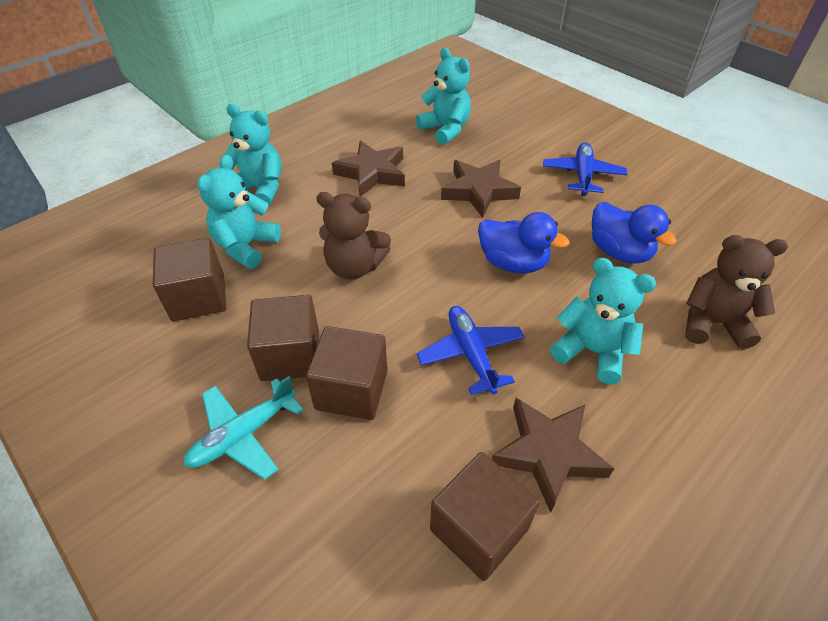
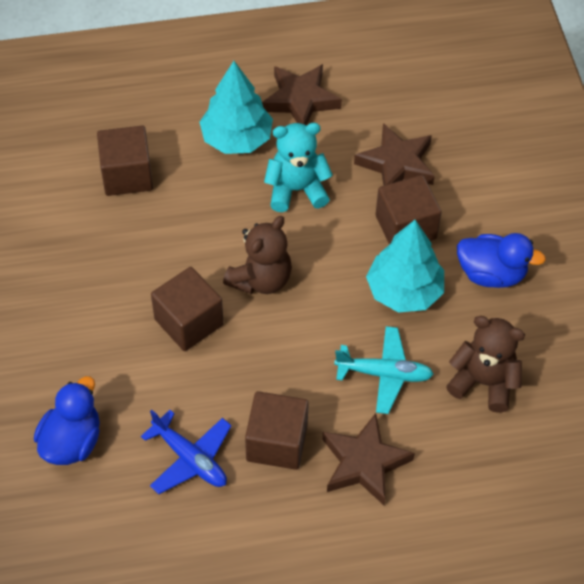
blue plane: [417,306,525,395] [543,142,627,196] = 2 -> [141,410,232,494] = 1
turquoise teddy bear: [197,155,281,269] [225,104,281,206] [416,48,471,145] [550,258,656,384] = 4 -> [264,123,333,212] = 1
turquoise tree: none = 0 -> [200,61,273,154] [366,220,444,313] = 2

